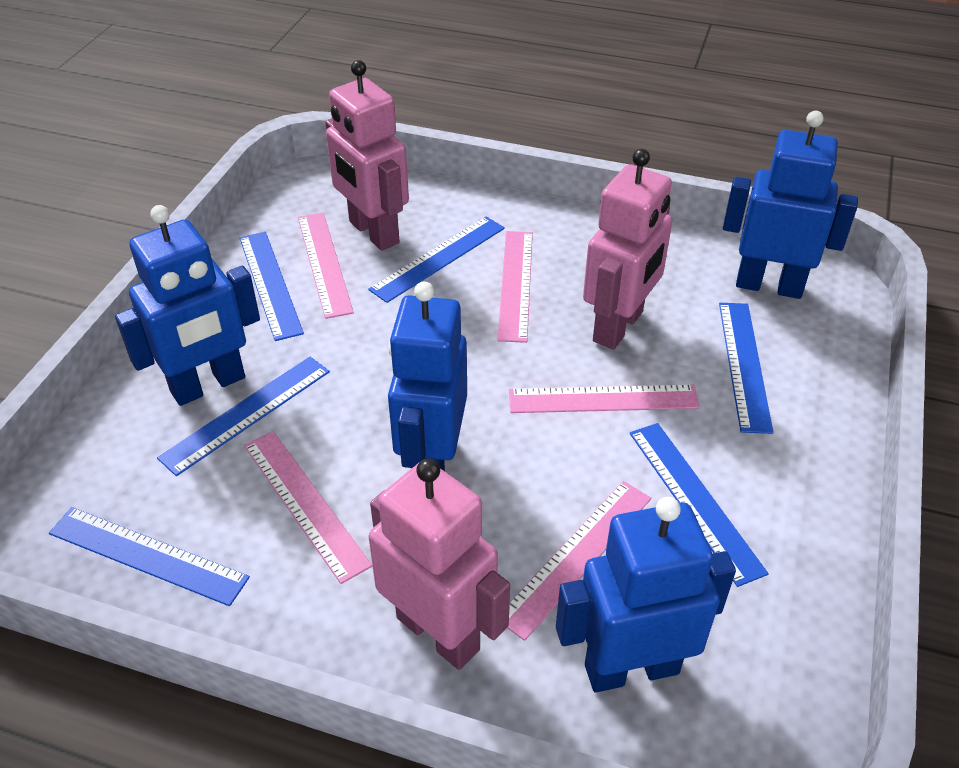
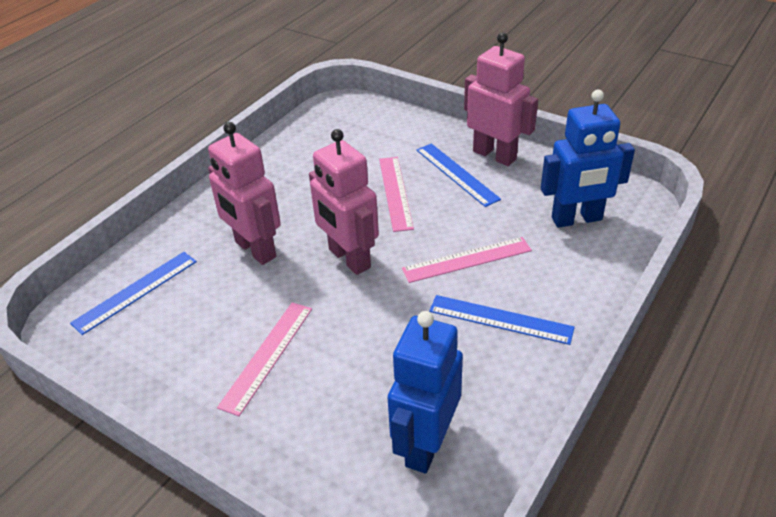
blue robot: [115,205,260,406] [388,281,467,471] [556,497,736,693] [723,111,858,299] = 4 -> [388,311,463,474] [541,90,635,228] = 2
blue ruler: [49,507,250,606] [157,356,330,476] [240,232,304,341] [368,217,505,303] [630,423,769,587] [719,303,774,434] = 6 -> [70,252,197,335] [417,143,501,207] [429,295,575,345] = 3
pink ruler: [244,431,372,584] [298,213,354,319] [498,231,533,343] [507,481,651,641] [509,385,700,413] = 5 -> [217,302,312,416] [379,157,414,232] [402,237,532,283] = 3

